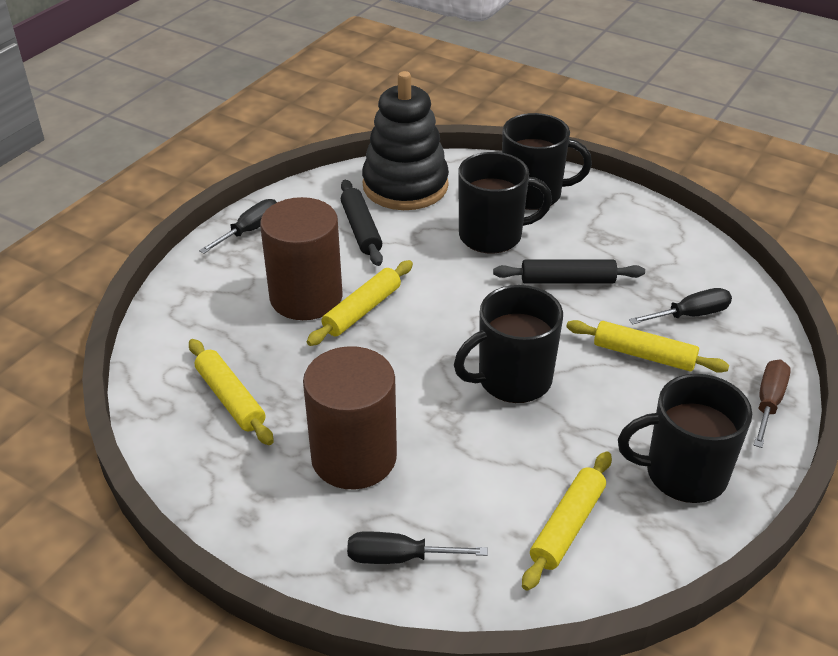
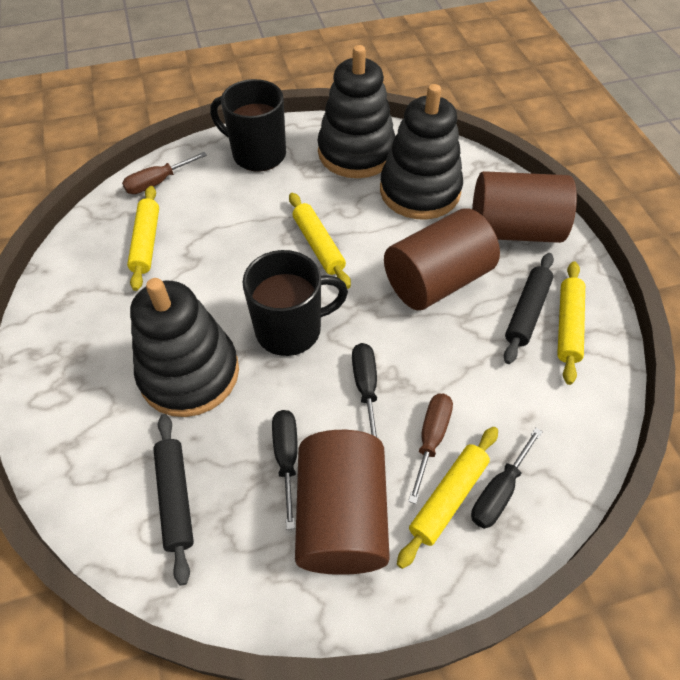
black mug: [454,285,563,403] [458,152,552,254] [502,113,592,210] [618,374,752,503] = 4 -> [210,79,286,172] [243,250,348,356] = 2
black stacking toy: [362,71,449,210] = 1 -> [130,278,239,417] [317,45,395,178] [380,84,463,220] = 3
brown cylinder: [260,197,343,320] [303,346,397,489] = 2 -> [295,430,390,575] [384,208,500,310] [472,171,577,243] = 3
brown screwdriver: [754,360,791,448] = 1 -> [122,152,207,194] [408,394,453,504] = 2

